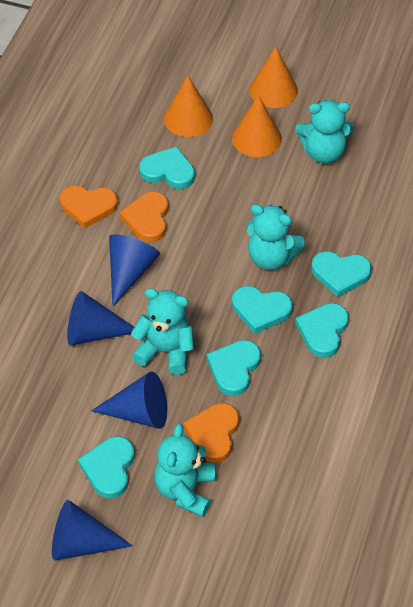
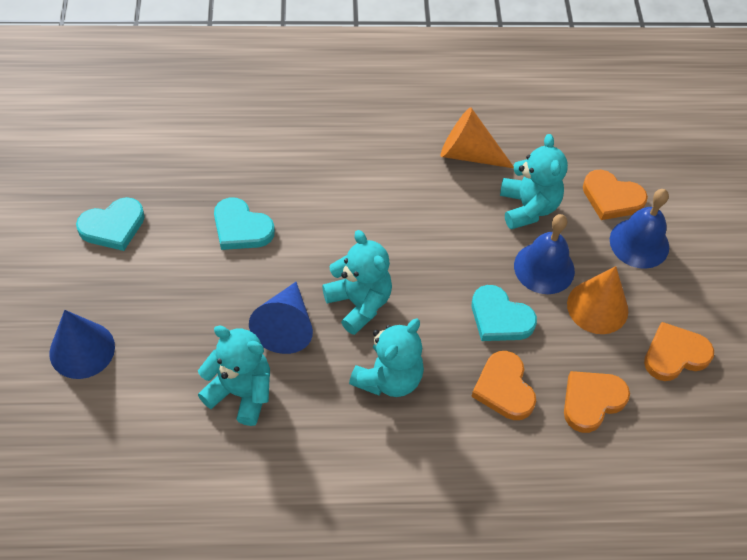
blue bell: none = 0 -> [514,214,575,294] [610,189,669,269] = 2
blue cone: [52,500,133,560] [67,291,134,346] [91,371,167,429] [109,234,160,306] = 4 -> [49,310,115,379] [249,282,313,354] = 2
orange cone: [164,75,213,137] [232,95,282,157] [249,47,298,108] = 3 -> [441,107,514,168] [567,266,628,334] = 2
orange heart: [60,186,118,229] [119,192,168,242] [184,403,239,463] = 3 -> [471,351,536,420] [564,371,630,433] [583,170,648,220] [644,322,714,381] = 4
turquoise heart: [78,436,134,498] [139,146,195,189] [207,340,261,396] [232,286,292,334] [295,303,349,358] [311,251,372,297] = 6 -> [76,197,145,251] [214,198,275,250] [472,285,537,341] = 3

